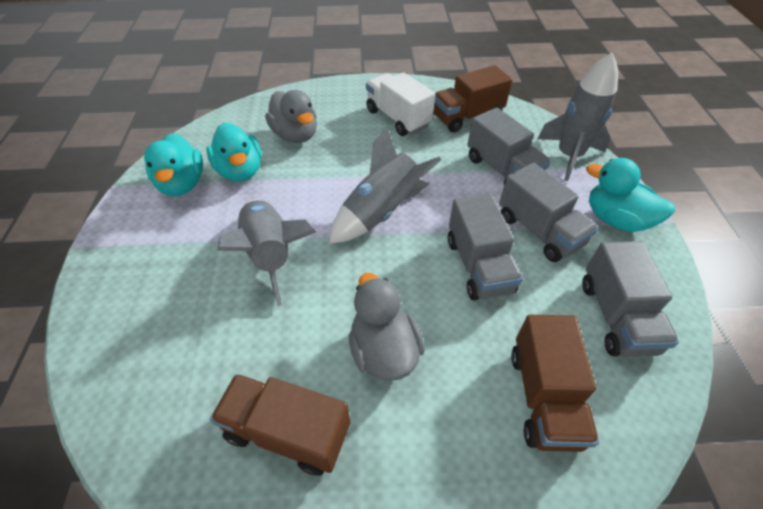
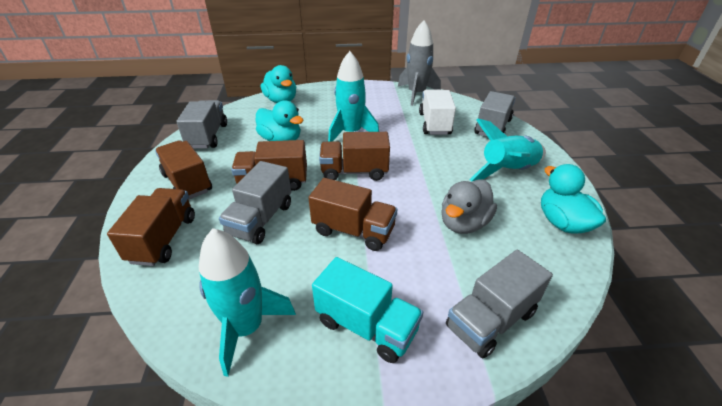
brown truck: [210,374,350,476] [433,65,512,133] [511,315,599,452] = 3 -> [107,188,195,266] [155,140,212,200] [231,140,307,191] [309,178,397,251] [319,132,390,181] = 5
grey duck: [265,90,317,143] [349,273,425,381] = 2 -> [441,180,497,234] = 1
grey rocket: [217,199,316,306] [329,126,442,244] [537,53,618,181] = 3 -> [398,20,441,106] = 1
turquoise rocket: none = 0 -> [199,228,296,377] [328,51,379,142] [470,118,546,181] = 3
turquoise truck: none = 0 -> [312,257,423,363] = 1

